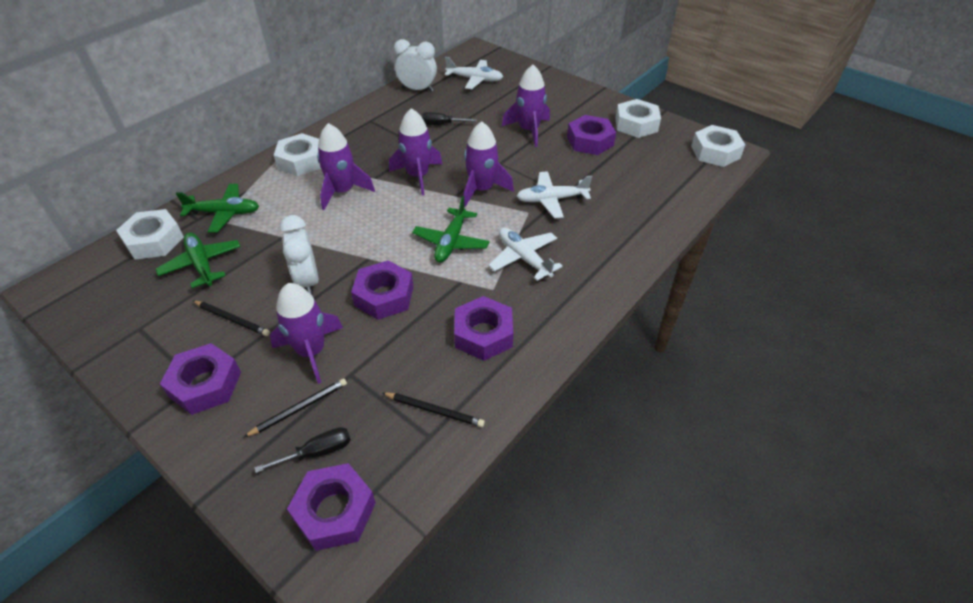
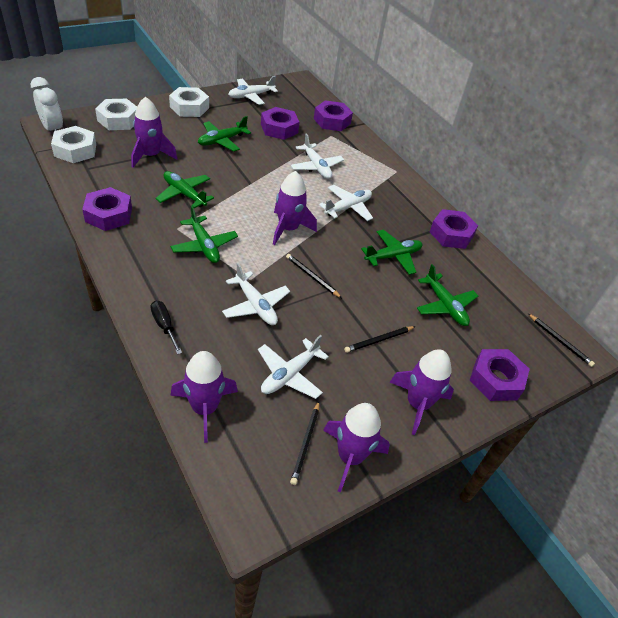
black pencil: [193,301,270,336] [244,378,347,437] [383,392,485,427] = 3 -> [286,254,342,298] [290,401,319,485] [344,326,416,353] [528,314,595,367] = 4
black screwdriver: [254,427,351,473] [420,112,477,125] = 2 -> [150,301,182,354] = 1
green plane: [156,232,241,288] [176,184,259,233] [412,196,490,263] = 3 -> [155,171,214,208] [170,206,238,263] [198,116,251,151] [361,230,422,275] [417,264,478,326] = 5
white clock: [280,215,319,295] [394,39,437,92] = 2 -> [30,77,63,132] = 1
white nut: [116,209,184,260] [274,133,321,176] [615,99,661,138] [691,125,745,167] = 4 -> [51,126,96,163] [95,99,137,130] [169,87,209,117] = 3
white plane: [445,57,503,89] [488,228,563,281] [516,171,592,219] = 3 -> [222,263,290,325] [228,76,278,105] [258,335,329,399] [291,134,344,179] [319,185,373,221] = 5

